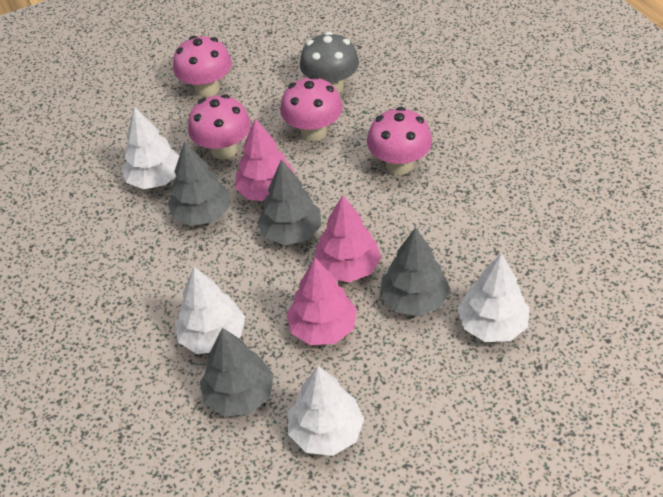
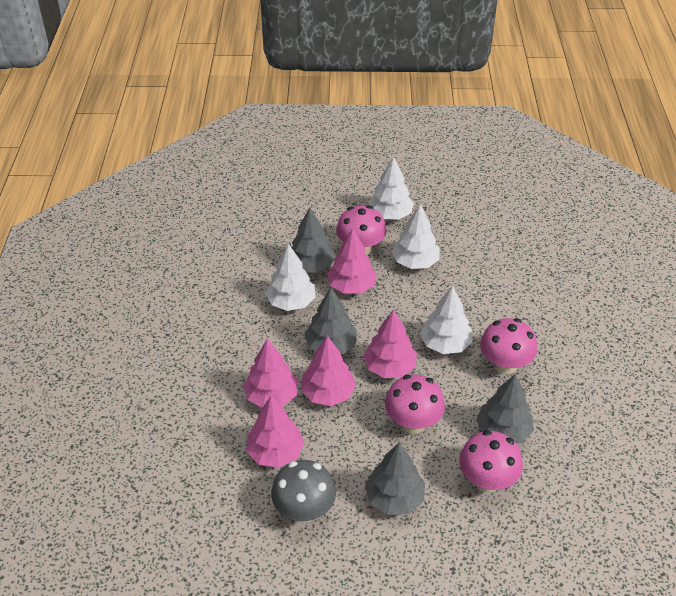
pink tree: [235,118,295,201] [286,258,357,345] [314,195,381,282] = 3 -> [243,339,298,408] [246,396,304,468] [301,336,356,406] [327,228,377,294] [363,309,417,378] = 5

